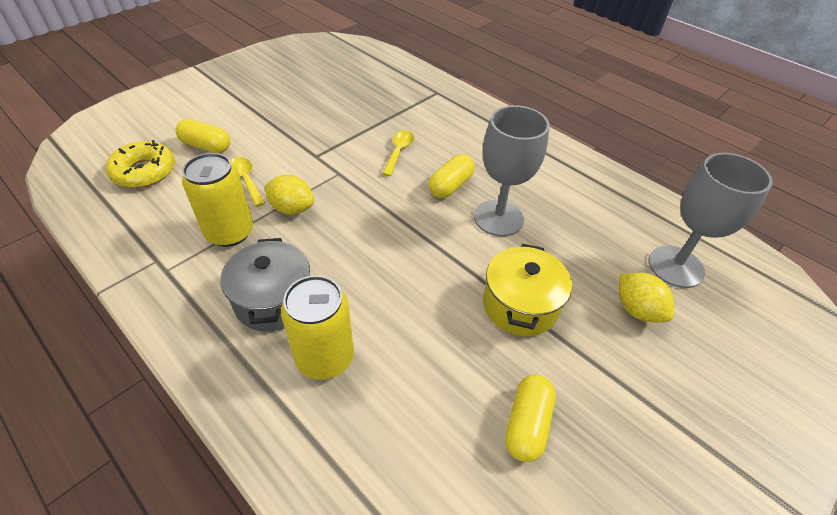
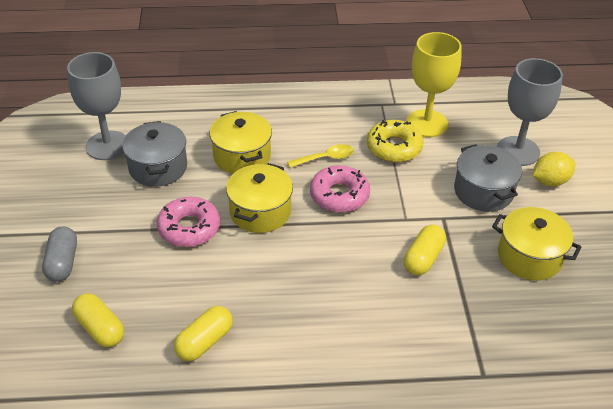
grey capsule: none = 0 -> [42,226,77,282] = 1
grey pot: [221,238,310,332] = 1 -> [122,121,187,187] [454,144,522,212] = 2
pink donut: none = 0 -> [157,197,220,247] [310,165,370,212] = 2
yellow can: [182,153,253,247] [281,275,354,380] = 2 -> none = 0
yellow goblet: none = 0 -> [406,32,462,137] = 1
yellow lemon: [264,175,314,215] [619,273,674,322] = 2 -> [532,152,576,186] = 1
yellow pot: [483,244,572,336] = 1 -> [210,111,272,174] [226,163,293,233] [492,207,581,280] = 3
yellow spoon: [230,157,265,207] [382,130,414,176] = 2 -> [287,144,354,168] = 1

